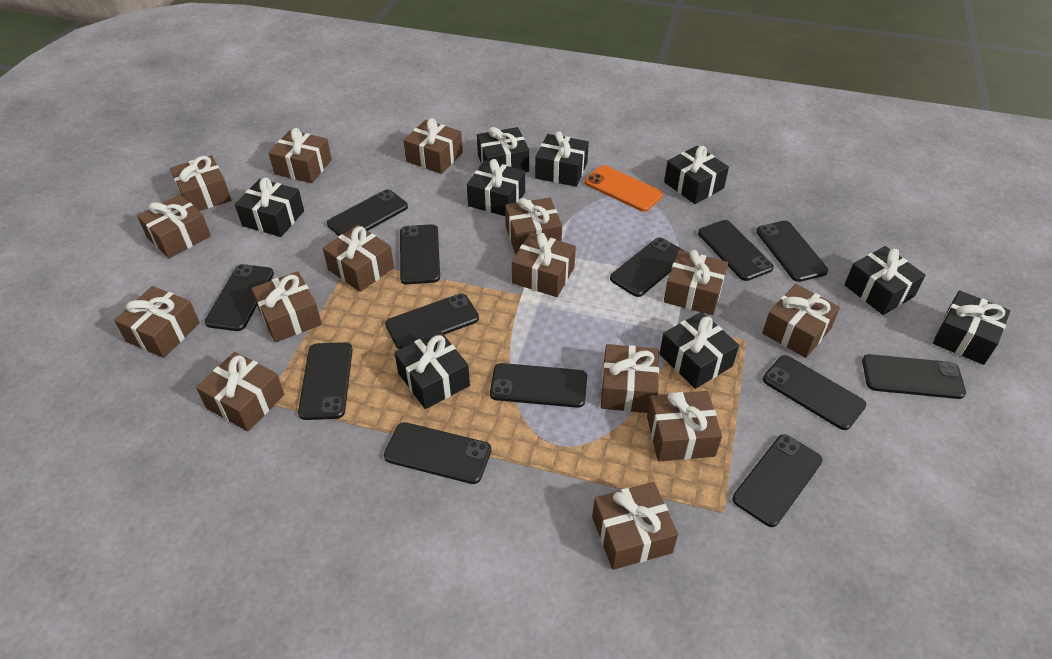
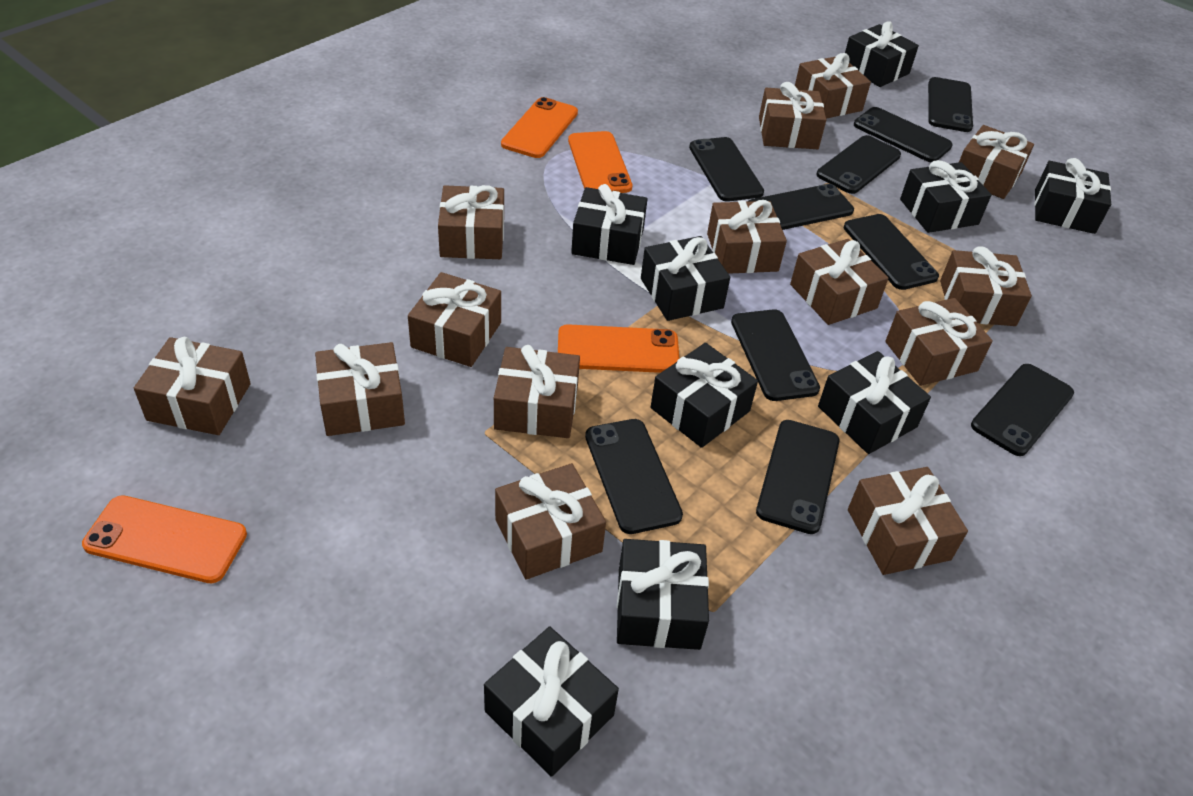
black phone: [205,264,274,331] [298,342,353,420] [327,189,408,236] [384,422,491,484] [385,293,479,349] [400,224,440,285] [490,363,587,408] [610,238,684,297] [698,220,774,281] [732,434,823,527] [756,221,828,282] [763,355,866,430] [862,354,966,399] = 13 -> [585,419,683,534] [689,137,764,202] [731,309,820,401] [748,184,854,230] [756,420,839,534] [817,135,901,194] [844,214,939,290] [854,107,953,162] [928,77,973,132] [971,364,1074,456] = 10
brown gift: [114,286,200,358] [137,195,211,258] [170,155,232,211] [196,352,284,431] [251,271,322,343] [269,128,332,183] [323,225,394,292] [403,118,463,174] [505,198,562,255] [512,233,576,297] [592,482,678,570] [601,344,659,413] [647,391,722,461] [664,250,728,315] [762,284,840,358] = 15 -> [134,337,251,435] [315,342,405,436] [408,272,501,367] [438,185,504,259] [494,345,580,438] [495,463,606,580] [707,200,787,274] [759,82,826,149] [790,239,889,325] [795,53,871,119] [848,467,968,575] [885,298,993,386] [940,246,1032,326] [959,125,1034,199] = 14
orange phone: [585,165,663,212] = 1 -> [82,495,247,583] [501,97,578,158] [558,324,679,373] [568,131,632,193] = 4

